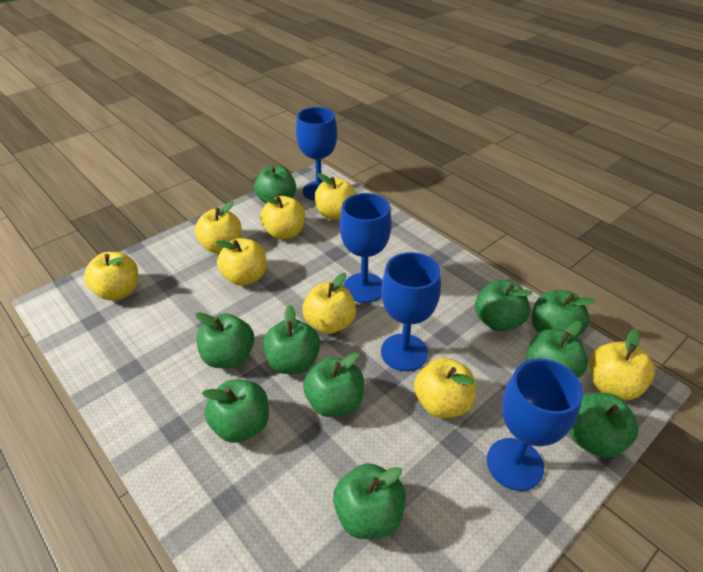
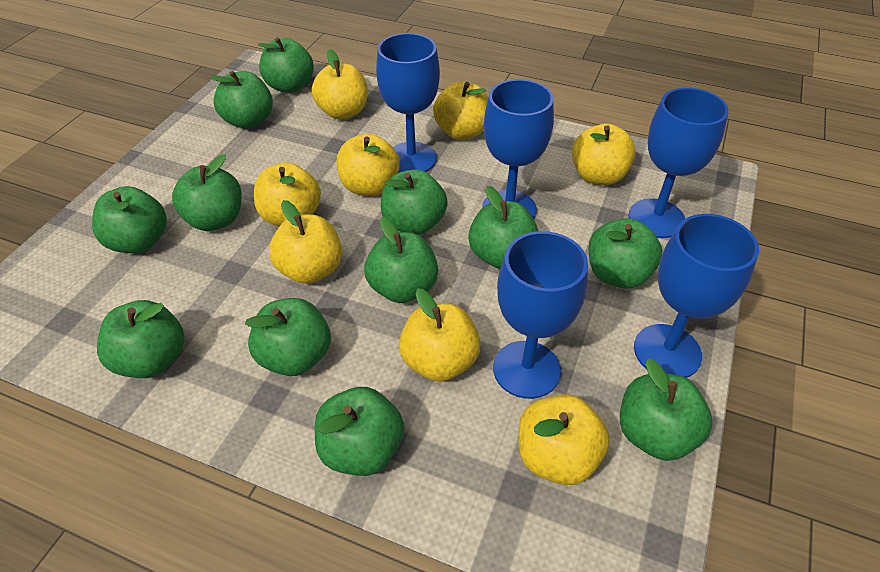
blue goblet: [296,107,337,201] [340,193,392,303] [381,252,441,371] [487,358,583,491] = 4 -> [376,33,440,173] [482,79,554,219] [493,231,588,399] [628,88,729,238] [634,214,759,378] = 5
green apple: [195,312,254,368] [202,380,269,443] [254,166,296,203] [263,305,320,374] [303,352,364,417] [333,463,405,539] [475,280,533,332] [526,321,588,378] [532,290,595,337] [569,393,639,458] = 10 -> [92,186,167,253] [97,300,184,378] [172,154,242,231] [210,71,273,129] [245,298,331,376] [258,37,314,93] [315,387,404,476] [364,217,438,303] [381,169,448,235] [468,186,538,269] [588,218,662,289] [620,358,713,461] = 12

